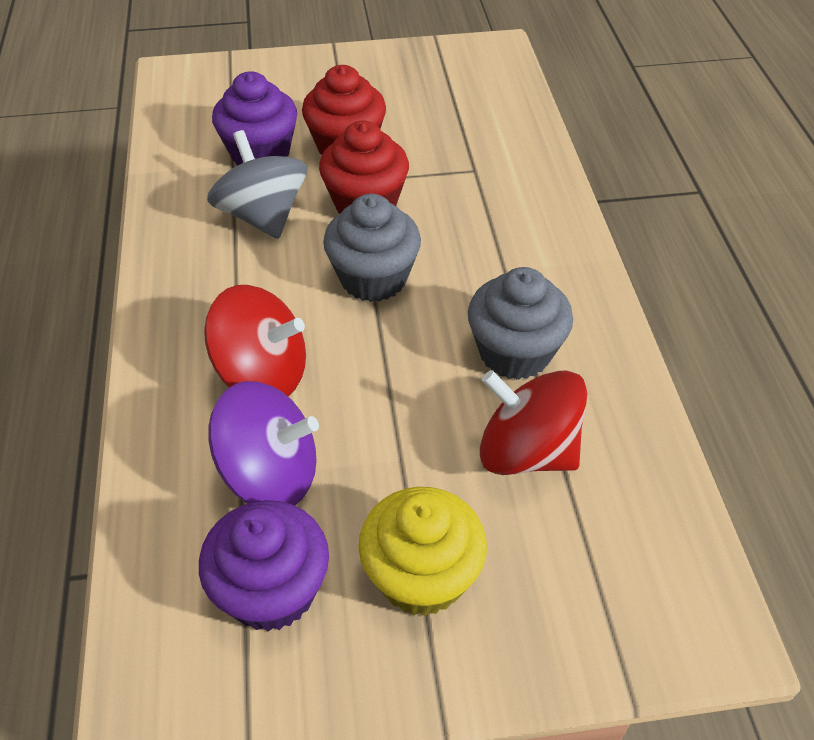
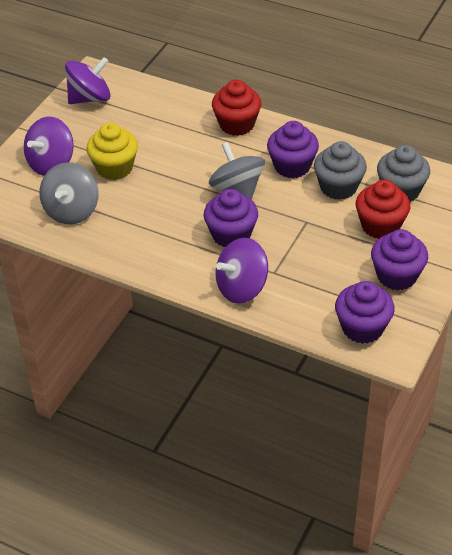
grey spinning top: [207,130,307,239] = 1 -> [40,163,98,224] [209,142,265,200] = 2
purple cupcake: [199,500,329,631] [212,71,297,165] = 2 -> [204,189,258,247] [267,121,319,178] [335,281,395,344] [371,229,428,291] = 4
purple spinning top: [208,381,319,505] = 1 -> [24,117,74,176] [65,57,111,104] [216,238,268,304] = 3
red spinning top: [204,285,306,396] [480,370,588,475] = 2 -> none = 0

